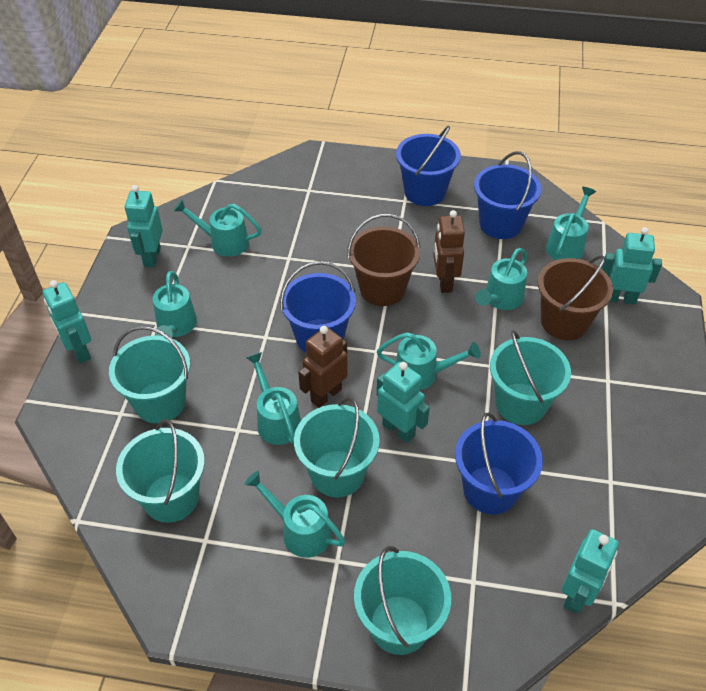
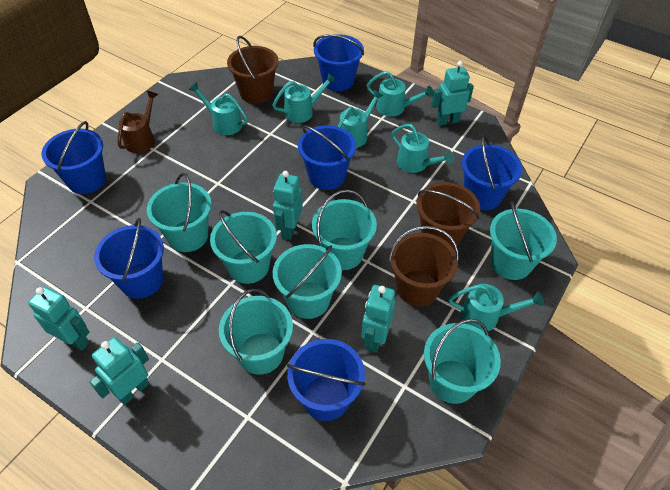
blue bucket: [280,261,356,353] [396,126,461,206] [455,412,543,514] [474,152,541,239] = 4 -> [42,121,106,194] [94,218,164,299] [287,339,366,421] [298,125,356,190] [313,34,364,91] [462,135,522,210] = 6
brown bucket: [347,214,421,306] [538,255,613,340] = 2 -> [227,36,279,104] [389,226,459,306] [417,182,480,249] = 3
brown robot: [298,326,348,408] [433,210,465,293] = 2 -> none = 0
brown watering can: none = 0 -> [118,91,158,153] = 1
turquoise bucket: [109,326,190,424] [116,419,205,523] [294,397,380,498] [354,546,451,655] [490,330,571,425] = 5 -> [147,173,212,252] [210,210,277,284] [219,289,293,375] [273,244,342,319] [312,190,377,270] [424,318,501,404] [490,202,557,280] = 7
turquoise watering can: [153,271,197,338] [173,199,262,257] [244,471,346,558] [246,352,301,445] [377,332,481,390] [475,248,527,310] [546,187,596,260] = 7 -> [189,82,248,135] [272,73,336,123] [338,90,384,148] [367,71,434,117] [392,124,454,173] [448,284,544,332] = 6

